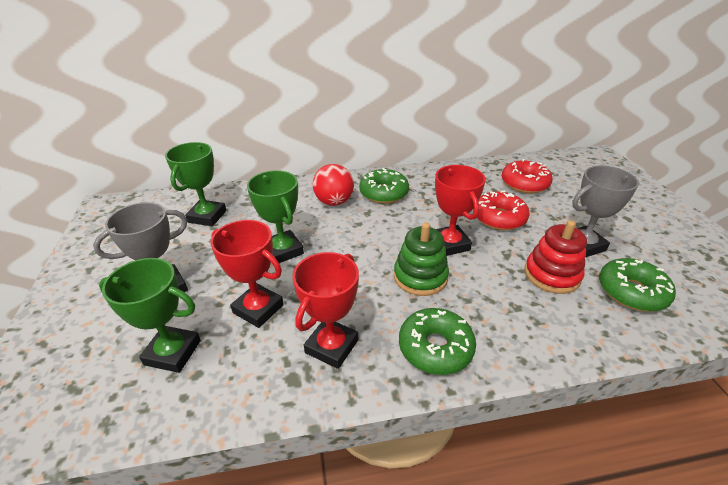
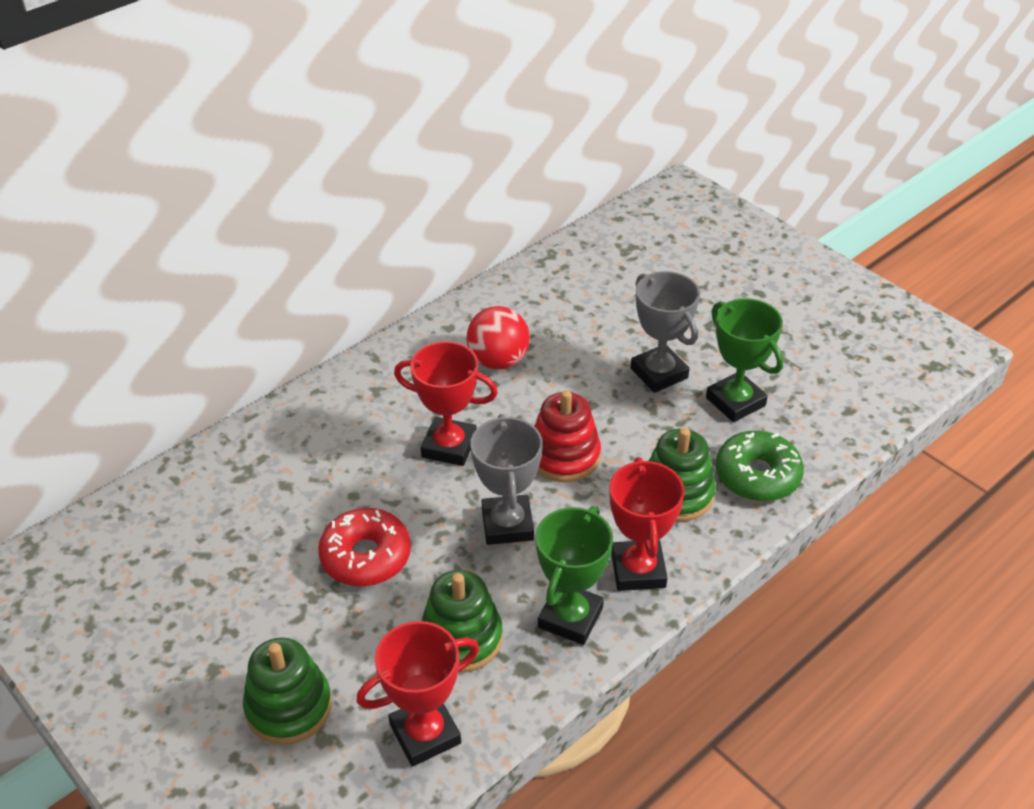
green donut: [359,168,409,203] [399,308,476,375] [599,258,676,311] = 3 -> [716,431,804,501] = 1
green stacking toy: [394,222,449,296] = 1 -> [243,637,332,745] [421,570,503,673] [649,428,716,522] = 3
green trophy: [99,258,201,373] [165,142,227,226] [247,170,304,263] = 3 -> [535,506,613,645] [706,298,783,422] = 2
red donut: [473,191,530,230] [502,159,553,193] = 2 -> [318,508,411,586] = 1

